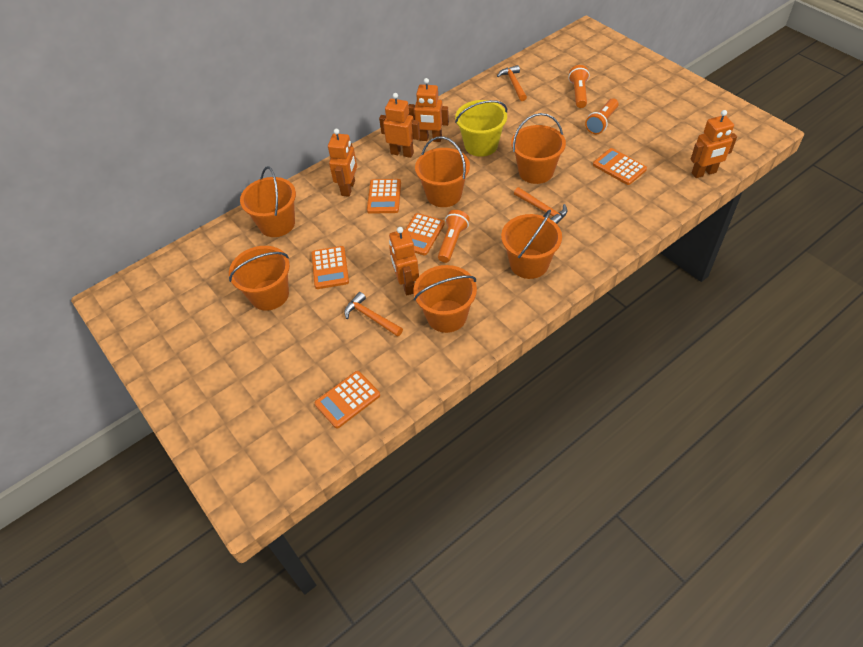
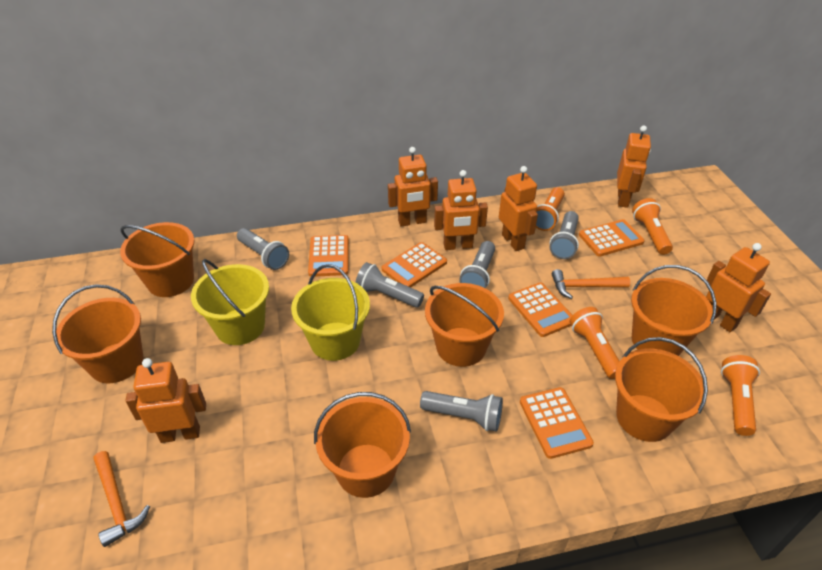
grey flashlight: none = 0 -> [237,228,289,270] [355,262,424,308] [420,391,503,432] [459,241,495,288] [550,211,579,259] = 5
orange flashlight: [438,210,470,263] [568,65,589,108] [585,98,619,134] = 3 -> [536,187,565,231] [570,307,620,379] [632,198,673,255] [721,355,760,436] = 4
orange hammer: [344,292,403,337] [497,65,527,101] [514,187,568,224] = 3 -> [94,451,150,547] [552,269,630,299] = 2
orange robot: [328,129,357,197] [379,93,420,158] [389,227,419,295] [409,78,449,142] [691,110,737,178] = 5 -> [125,358,206,443] [388,147,438,227] [434,170,488,250] [499,166,538,251] [617,126,651,208] [706,243,771,332] = 6
yellow bucket: [455,100,507,157] = 1 -> [191,259,269,345] [291,264,370,361] = 2

